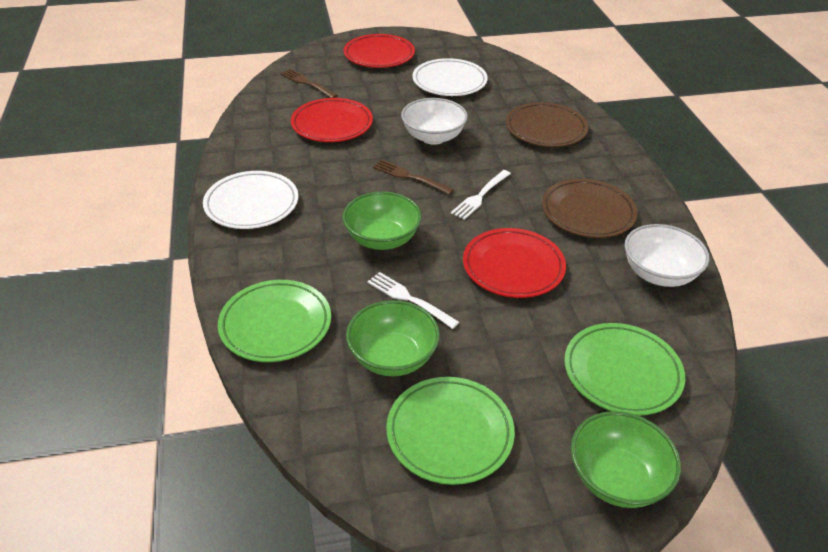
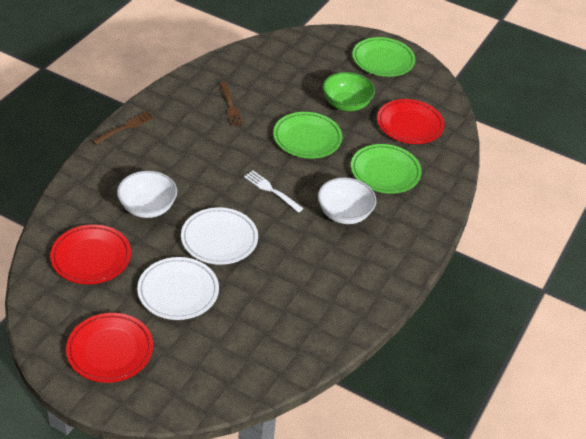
brown plate: [506,102,588,147] [542,179,638,238] = 2 -> none = 0
green bowl: [343,192,422,250] [346,300,440,376] [571,411,681,508] = 3 -> [323,72,375,111] = 1
white fork: [367,272,459,329] [451,170,511,220] = 2 -> [244,171,304,213] = 1

